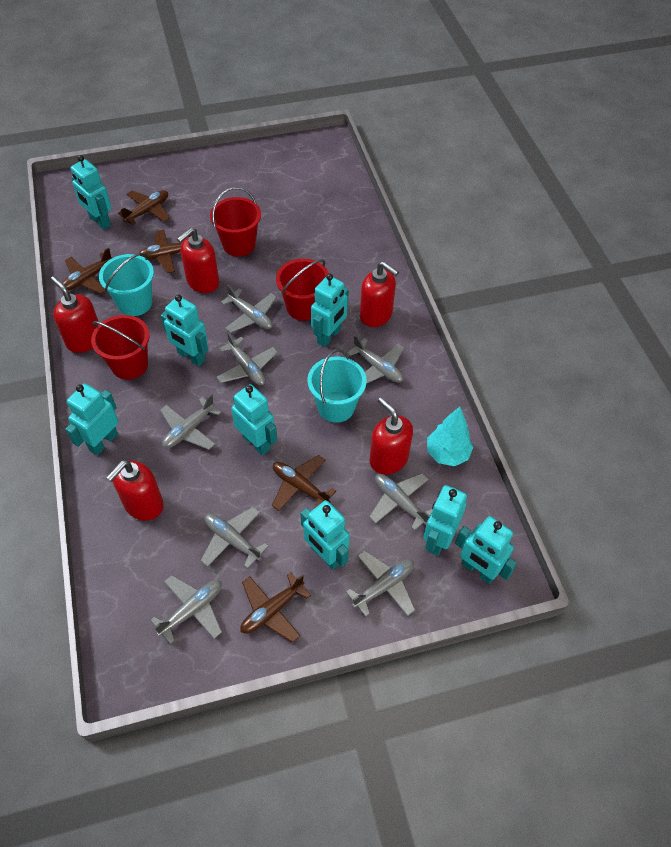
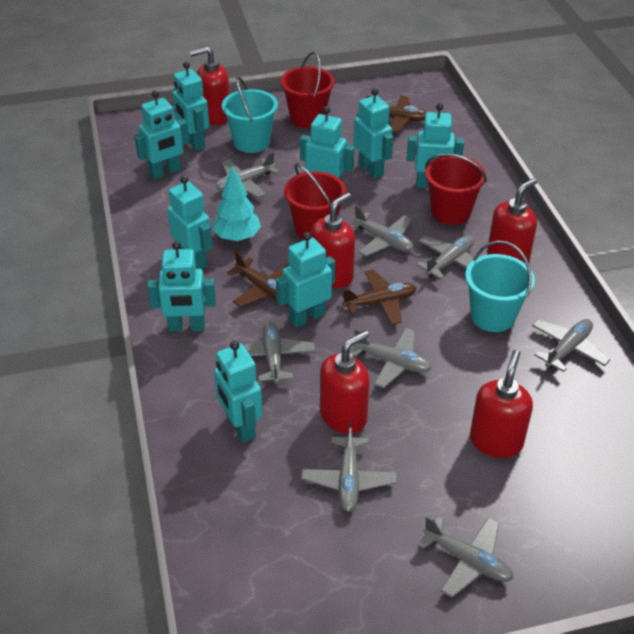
brown plane: [62,248,112,294] [118,190,170,225] [139,230,192,273] [240,572,311,643] [272,455,336,511] = 5 -> [227,251,290,307] [341,269,417,325] [367,96,427,132] = 3
turquoise robot: [65,383,118,456] [70,155,112,230] [161,294,208,366] [231,384,277,455] [301,500,350,570] [311,273,349,347] [423,485,467,556] [455,516,517,584] = 8 -> [134,90,189,180] [147,241,216,332] [167,175,212,269] [173,61,209,151] [214,341,263,442] [276,232,335,328] [300,106,354,180] [353,88,393,179] [406,103,464,188] = 9

